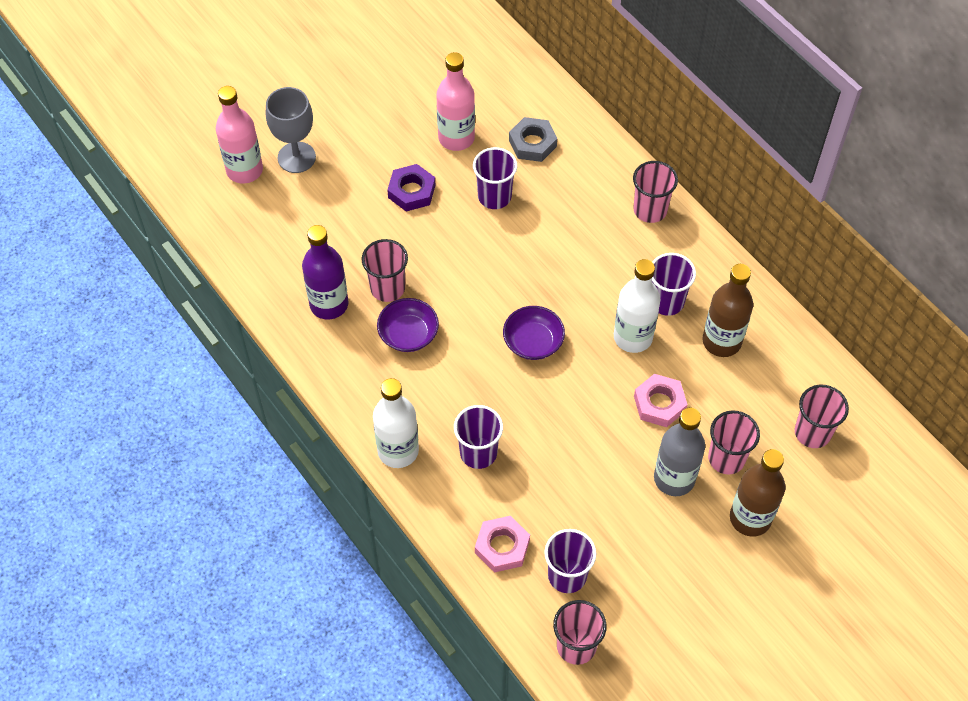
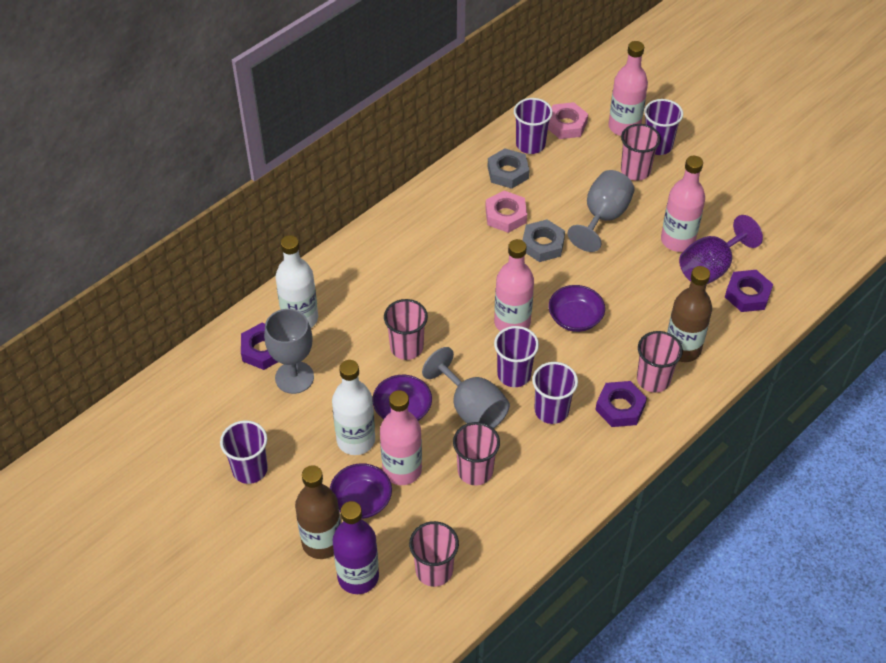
grey bottle: [654,407,705,496] = 1 -> none = 0
grey goblet: [266,87,316,173] = 1 -> [264,309,314,394] [422,347,510,428] [568,170,634,252] = 3
grey nut: [509,117,557,162] = 1 -> [488,148,530,189] [522,220,565,262] = 2
pink bottle: [216,86,263,184] [436,52,475,151] = 2 -> [380,390,422,485] [494,239,534,331] [608,41,648,136] [661,156,705,252] = 4
purple bowl: [377,298,439,352] [503,306,565,360] = 2 -> [330,463,392,519] [373,375,432,421] [549,285,605,332] = 3
purple cup: [454,405,503,469] [473,147,517,209] [544,529,596,593] [652,253,696,316] = 4 -> [220,420,268,484] [494,326,539,387] [514,98,553,154] [532,362,578,424] [644,99,683,155] = 5
purple goblet: none = 0 -> [679,215,763,284] = 1
purple nut: [387,164,435,211] = 1 -> [241,323,278,370] [595,381,647,427] [725,270,773,312] = 3

